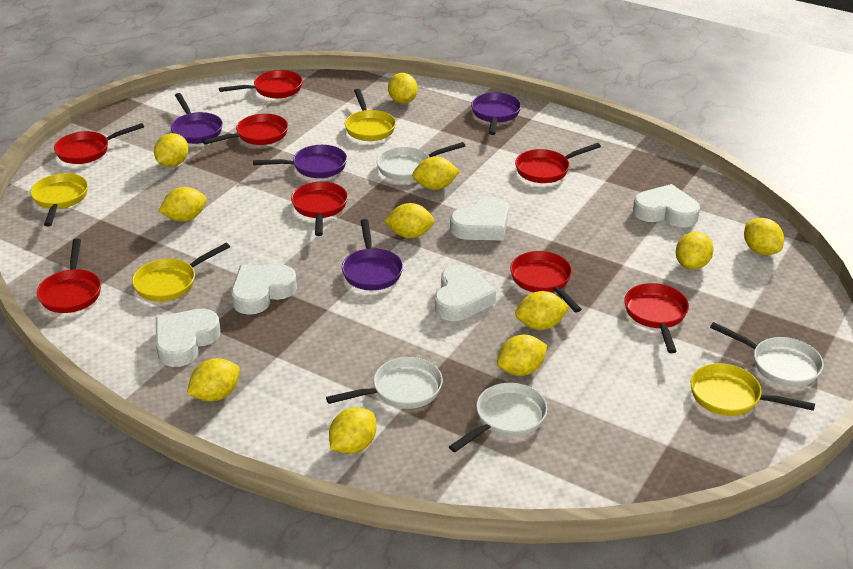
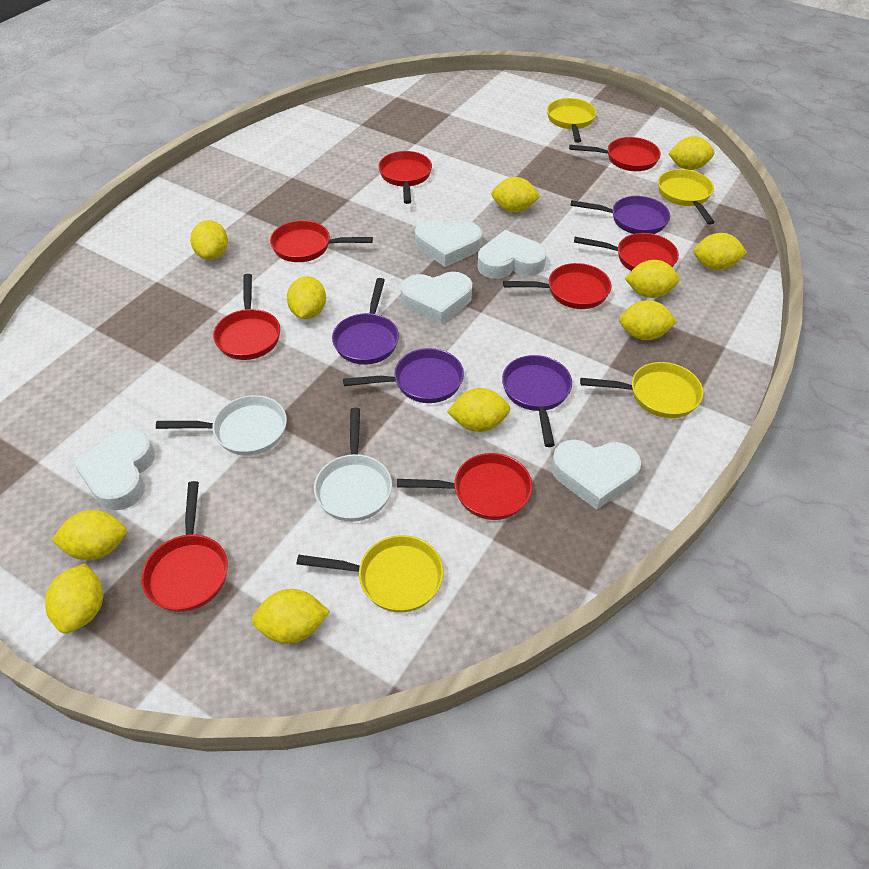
white pan: [326,357,443,409] [377,142,465,181] [449,382,547,452] [710,322,824,387] = 4 -> [156,395,287,456] [314,408,392,522] = 2

